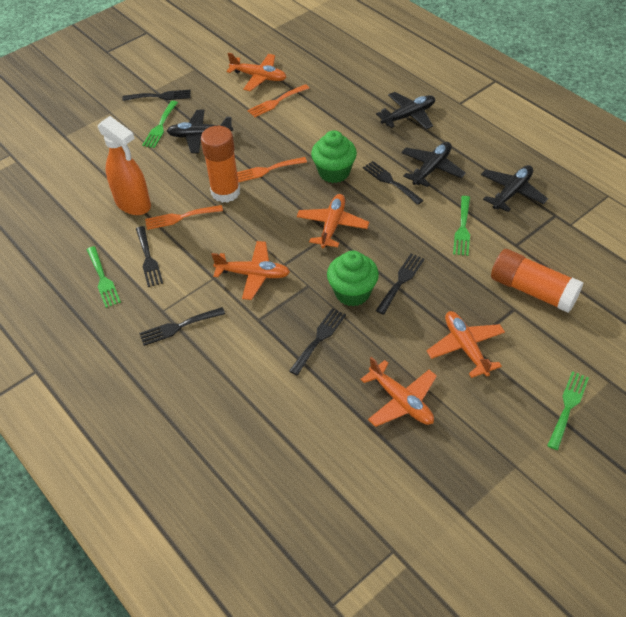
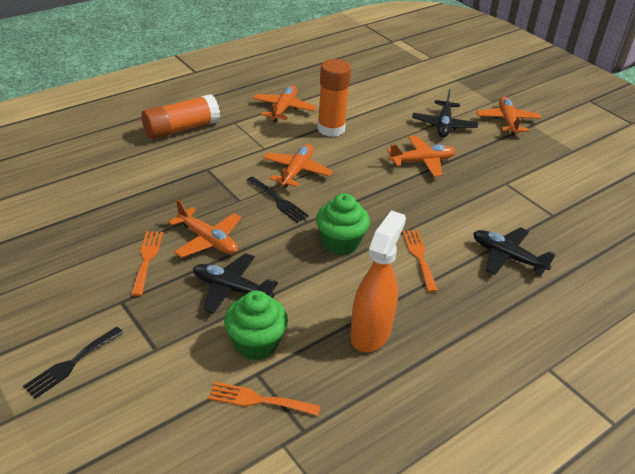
black fork: [122,90,191,101] [136,226,163,287] [139,307,225,346] [289,308,346,375] [363,161,424,205] [376,254,425,315] = 6 -> [23,327,123,399] [247,176,309,223] = 2
black plane: [167,110,233,153] [376,92,435,129] [401,142,466,187] [481,165,548,212] = 4 -> [193,253,278,314] [412,89,478,137] [473,227,556,276] = 3
green fork: [87,246,121,308] [142,101,178,148] [453,196,470,256] [547,371,589,450] = 4 -> none = 0

